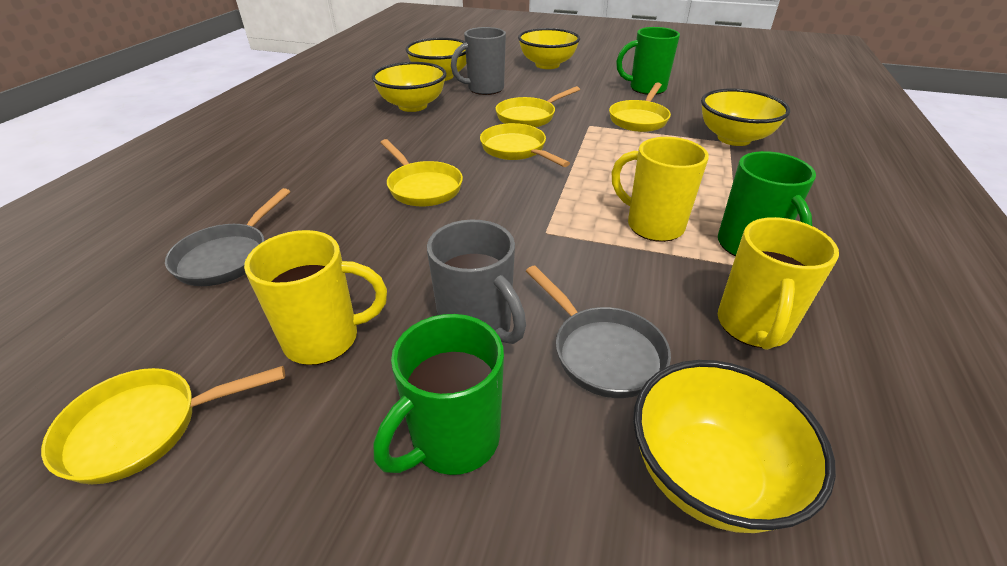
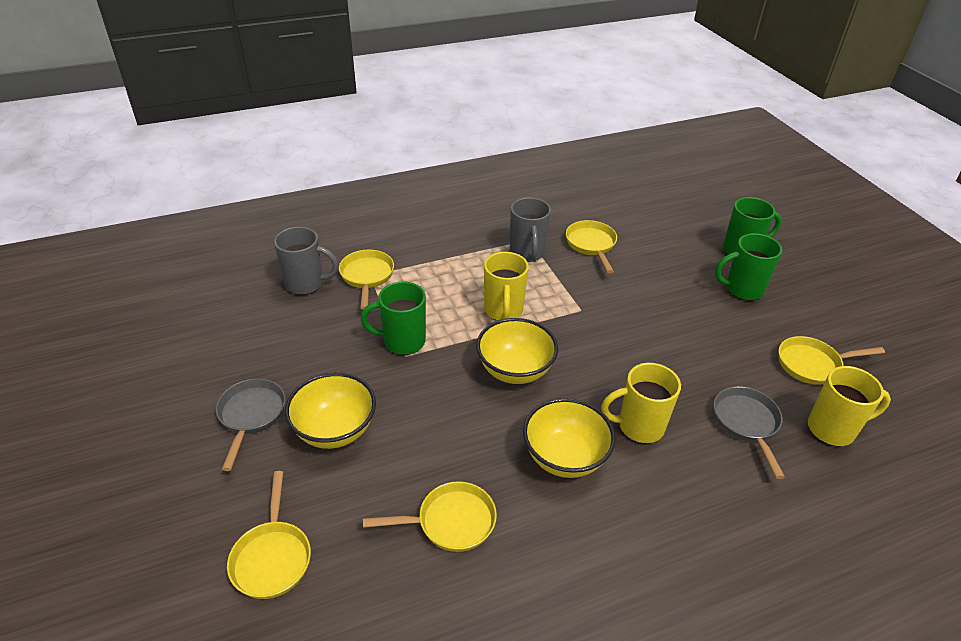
yellow bowl: [372,62,447,112] [406,38,466,81] [518,28,580,69] [633,360,836,533] [701,89,790,146] = 5 -> [285,373,376,449] [476,318,558,384] [523,398,616,478] = 3

